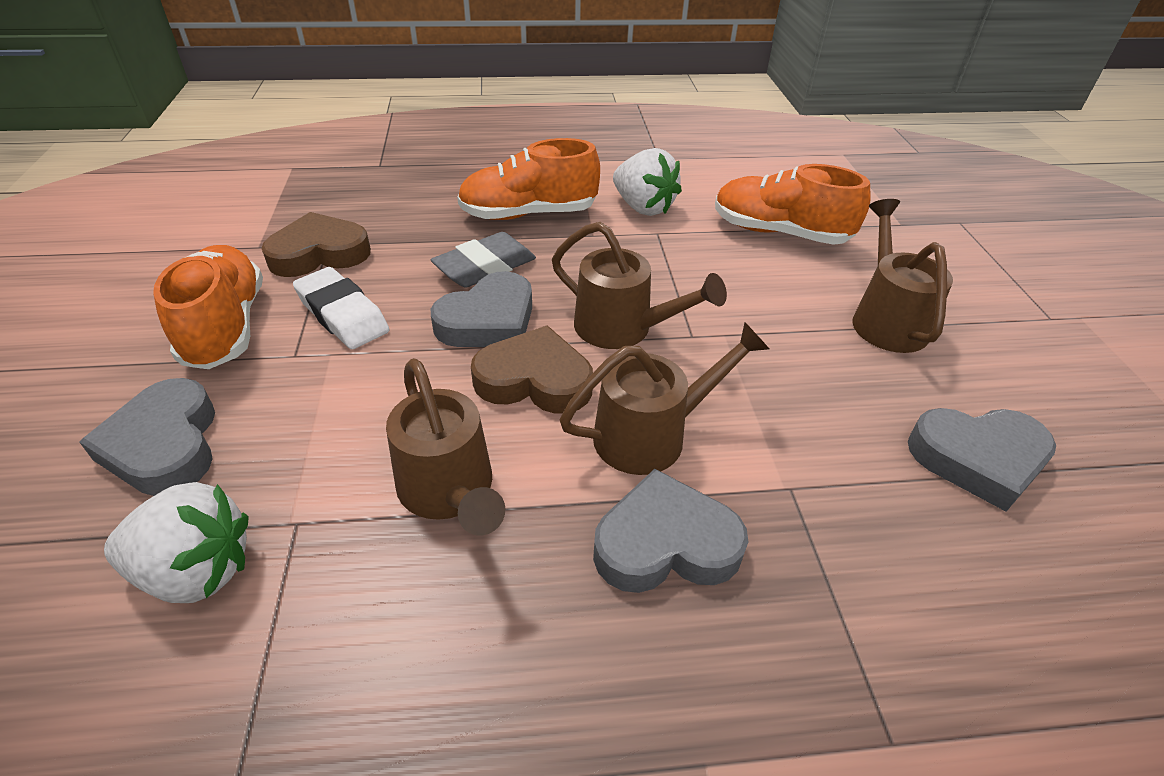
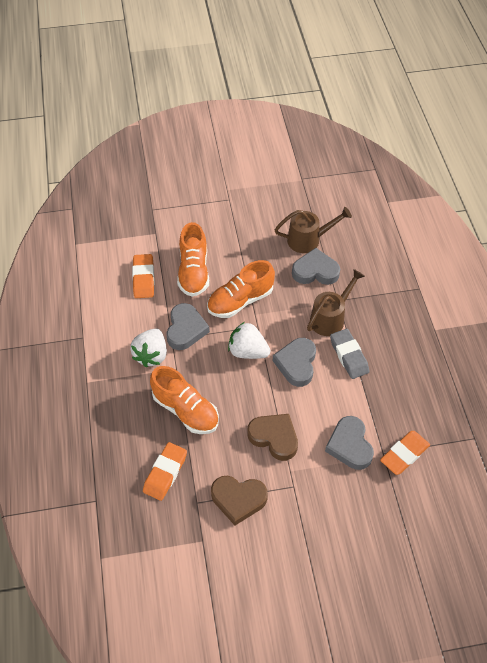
brown watering can: [386,358,505,535] [552,222,727,349] [560,322,769,475] [852,199,953,353] = 4 -> [275,207,352,253] [307,269,365,336] = 2
orange eraser: none = 0 -> [132,254,154,298] [143,442,187,501] [380,431,430,475] = 3
white eraser: [293,267,389,349] = 1 -> none = 0

